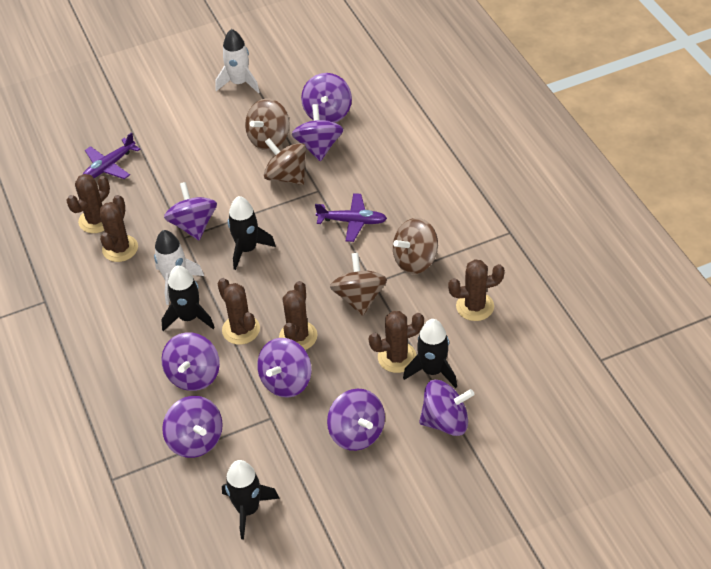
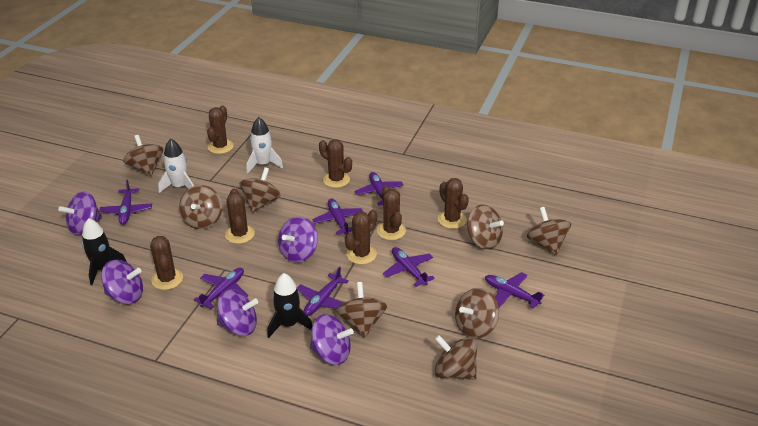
black rocket: [161,265,215,331] [222,460,280,539] [228,196,276,270] [403,319,457,388] = 4 -> [82,218,127,285] [267,273,312,338] = 2
brown cactus: [66,174,110,233] [100,195,138,262] [217,278,260,345] [279,281,318,350] [369,311,424,373] [448,259,505,321] = 6 -> [150,236,183,290] [207,106,234,154] [225,189,255,244] [319,139,352,188] [345,210,377,264] [377,186,406,240] [438,178,469,229] = 7
brown spinning top: [245,98,290,150] [264,138,306,185] [330,253,387,316] [393,218,438,274] = 4 -> [123,135,163,176] [179,185,222,229] [239,167,281,213] [337,282,387,338] [435,335,477,380] [455,288,499,339] [467,205,504,249] [527,207,571,255] = 8
purple plane: [82,132,140,179] [315,193,387,242] = 2 -> [99,180,152,225] [194,268,248,309] [297,267,349,316] [312,199,363,235] [355,172,404,206] [383,247,435,287] [485,272,544,309] = 7
purple spinning top: [161,332,220,391] [162,396,223,458] [164,182,217,240] [257,338,312,398] [292,104,344,161] [301,73,352,123] [327,389,385,451] [419,380,474,436] = 8 -> [58,191,102,235] [101,260,143,304] [217,289,258,336] [278,217,318,263] [310,314,354,365] = 5

